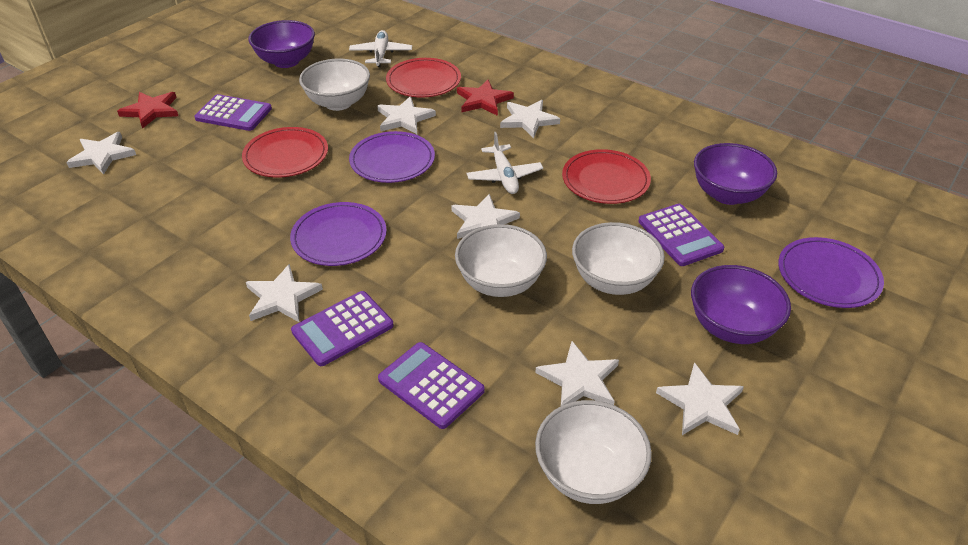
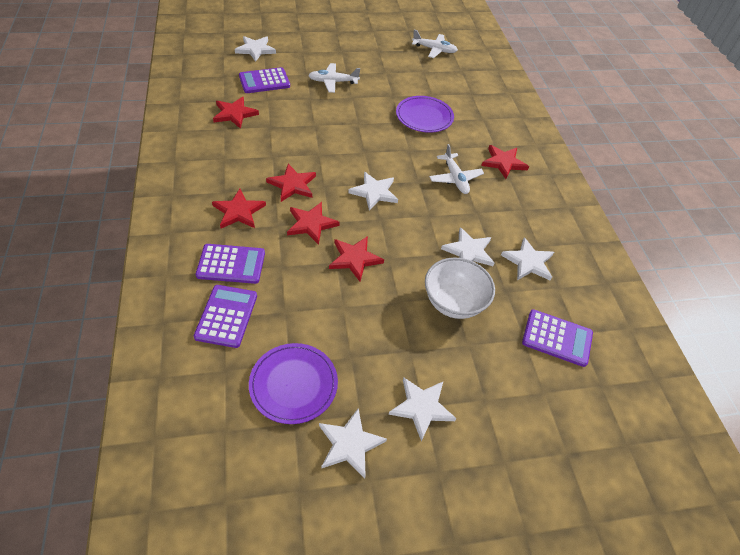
purple bowl: [248,20,315,68] [691,265,791,344] [694,143,777,205] = 3 -> none = 0
purple plate: [290,202,387,266] [349,131,435,183] [778,237,884,308] = 3 -> [249,343,338,424] [396,96,454,133] = 2
red plate: [242,127,328,177] [386,58,461,98] [562,149,651,204] = 3 -> none = 0
red star: [117,92,178,129] [457,79,514,116] = 2 -> [212,189,266,228] [213,97,259,129] [266,164,316,202] [287,202,340,245] [329,236,384,281] [481,145,529,179] = 6
white bowl: [299,59,370,111] [455,224,547,297] [535,400,652,504] [572,222,665,295] = 4 -> [425,257,495,319] = 1
white plane: [349,30,412,67] [467,132,543,194] = 2 -> [308,63,360,93] [412,30,458,58] [429,144,484,194] = 3
white star: [66,132,136,175] [246,264,323,322] [377,96,436,134] [451,193,520,239] [500,100,560,138] [535,341,619,406] [656,362,744,435] = 7 -> [235,36,276,62] [319,408,387,478] [348,172,398,211] [389,378,457,441] [441,227,494,266] [501,237,554,281] = 6

